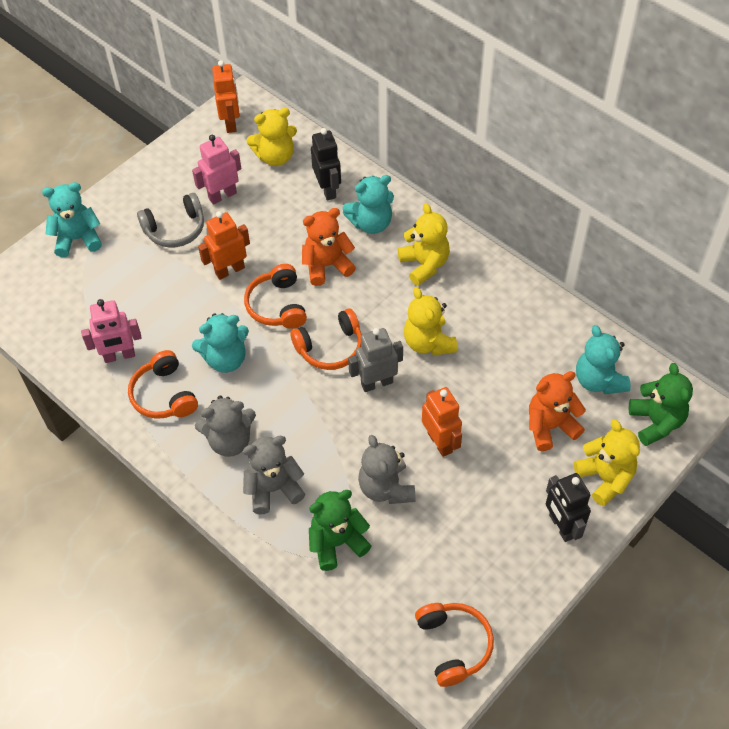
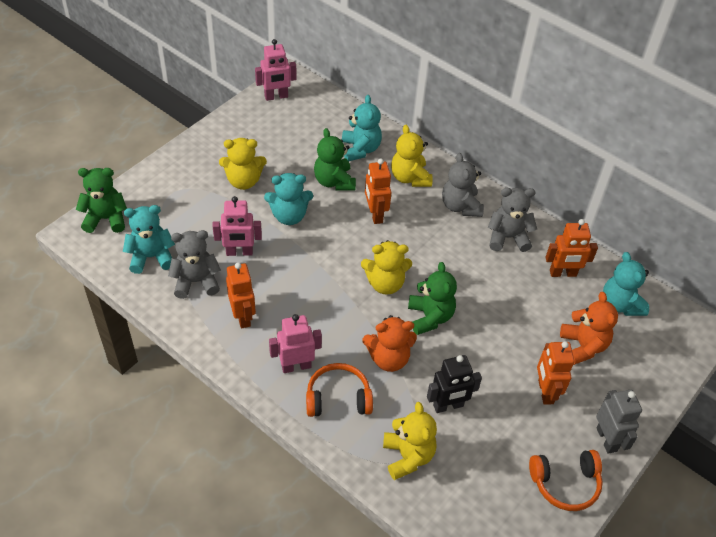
black robot: [311,128,341,201] [546,473,591,542] = 2 -> [427,355,482,413] = 1
green teddy bear: [309,490,372,571] [629,363,693,446] = 2 -> [76,168,127,233] [314,128,356,191] [408,262,457,335] = 3
grey headphones: [137,193,204,248] = 1 -> none = 0
orange headphones: [128,350,198,419] [244,264,307,329] [290,308,362,370] [415,603,494,687] = 4 -> [306,363,373,417] [529,450,603,511] = 2
orange robot: [198,211,250,280] [212,60,240,133] [422,387,462,457] = 3 -> [226,263,256,328] [365,159,392,224] [537,341,574,405] [546,219,598,277] = 4
pink robot: [81,299,142,363] [192,135,241,205] = 2 -> [212,196,262,256] [255,39,297,101] [269,314,322,373] = 3

